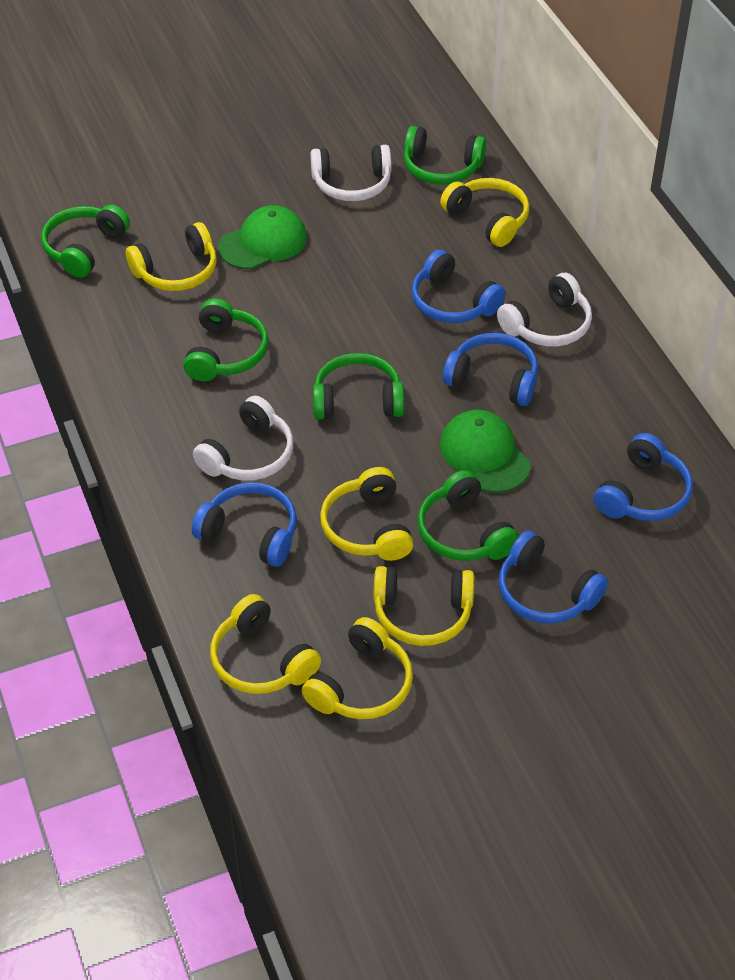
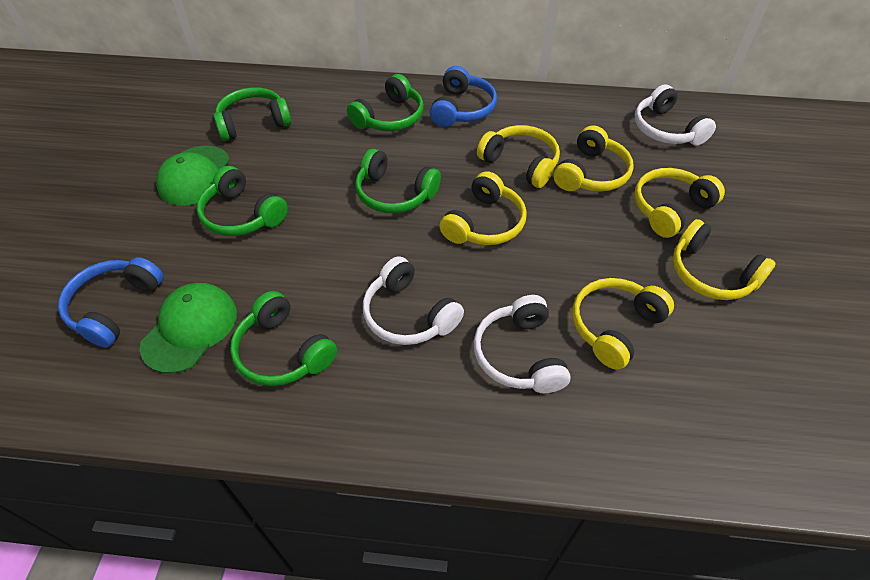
blue headphones: [192,482,297,567] [411,249,505,323] [443,333,538,406] [499,530,608,624] [594,433,693,521] = 5 -> [58,257,164,348] [430,66,497,127] = 2

